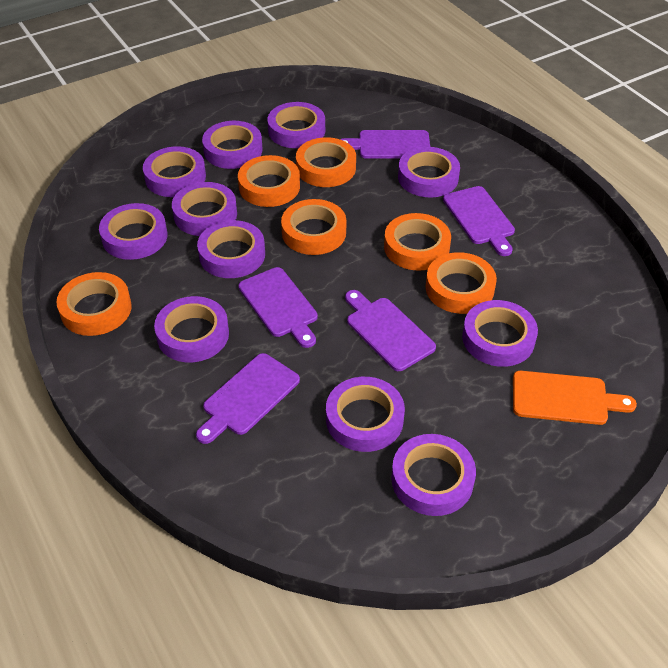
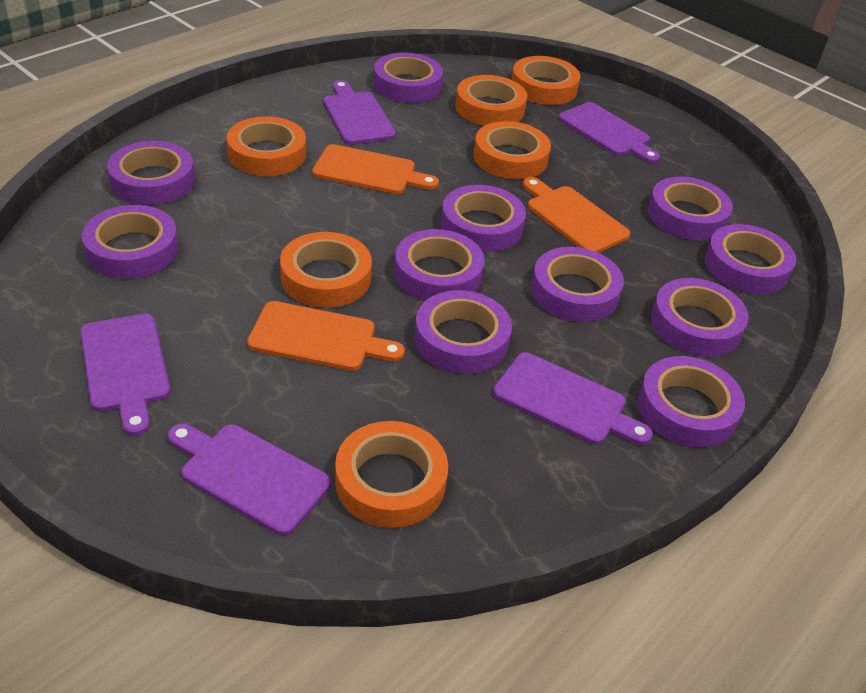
orange cutting board: [513,371,637,425] = 1 -> [247,301,405,371] [312,144,439,194] [523,177,630,253] = 3

